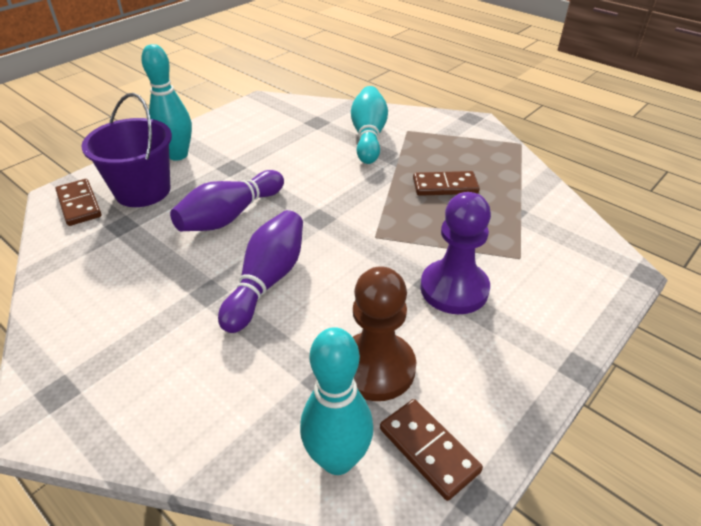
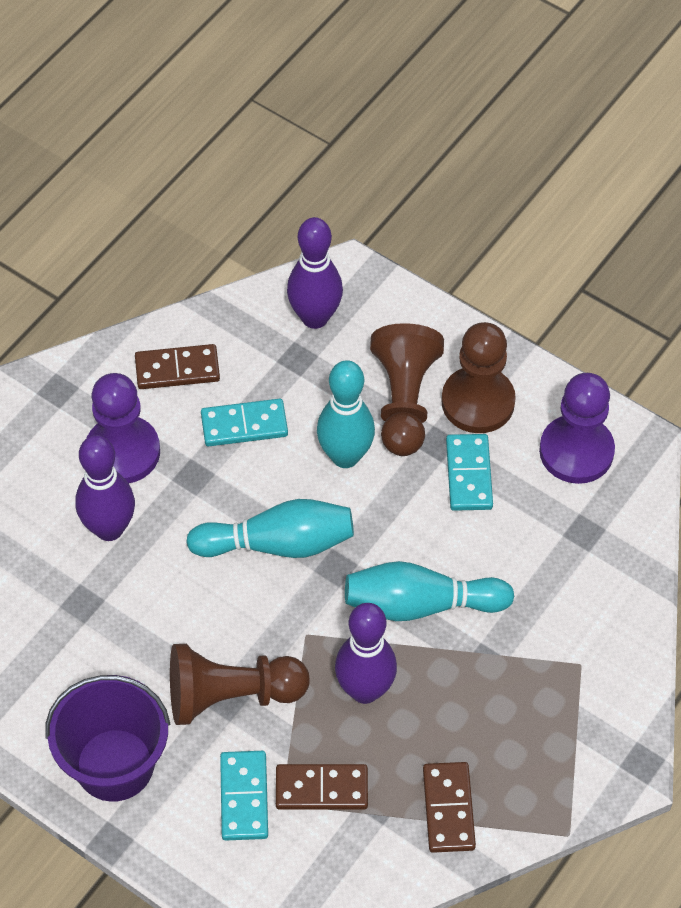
brown pawn: [353,266,416,401] = 1 -> [170,644,309,725] [370,323,444,456] [441,322,516,433] = 3
purple bowling pin: [170,170,284,231] [218,210,303,333] = 2 -> [75,435,135,541] [287,217,343,329] [335,603,397,704] = 3
purple pawn: [420,192,491,314] = 1 -> [87,373,160,483] [539,373,615,484] = 2
turquoise domino: none = 0 -> [201,399,288,446] [220,751,268,841] [446,434,493,511] = 3

